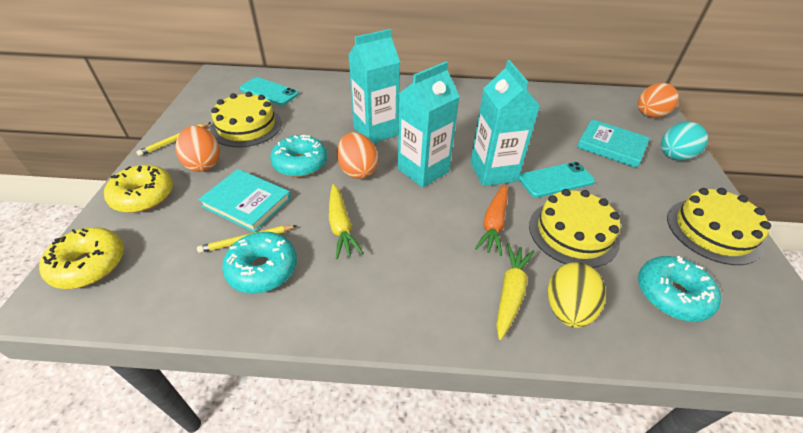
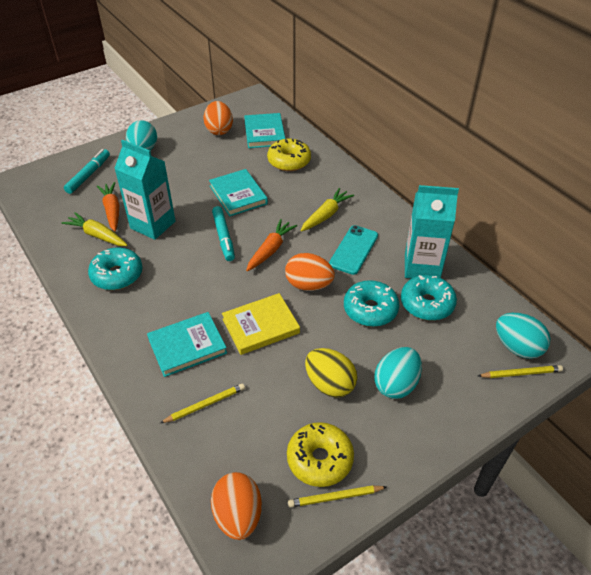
orange carrot: [475,184,508,256] = 1 -> [97,182,119,232] [246,219,297,271] = 2
turquoise book: [198,169,291,232] [577,119,650,168] = 2 -> [147,312,227,377] [209,169,268,216] [244,113,285,148] = 3
turquoise carton: [348,29,400,143] [398,61,460,187] [470,60,540,186] = 3 -> [114,140,175,240] [405,185,459,278] = 2
turquoise egg: [661,122,708,161] = 1 -> [126,120,157,150] [374,347,422,399] [496,313,550,359] = 3
turquoise marker: none = 0 -> [64,149,110,194] [212,206,235,261] = 2
turquoise phone: [240,77,299,105] [519,162,595,198] = 2 -> [329,225,378,275] = 1
yellow book: none = 0 -> [222,293,300,355] = 1
yellow cake: [210,92,282,147] [529,189,620,268] [667,188,771,265] = 3 -> none = 0
yellow pencil: [136,122,211,156] [197,225,297,253] = 2 -> [160,383,245,423] [288,485,387,508] [478,365,563,378] = 3

